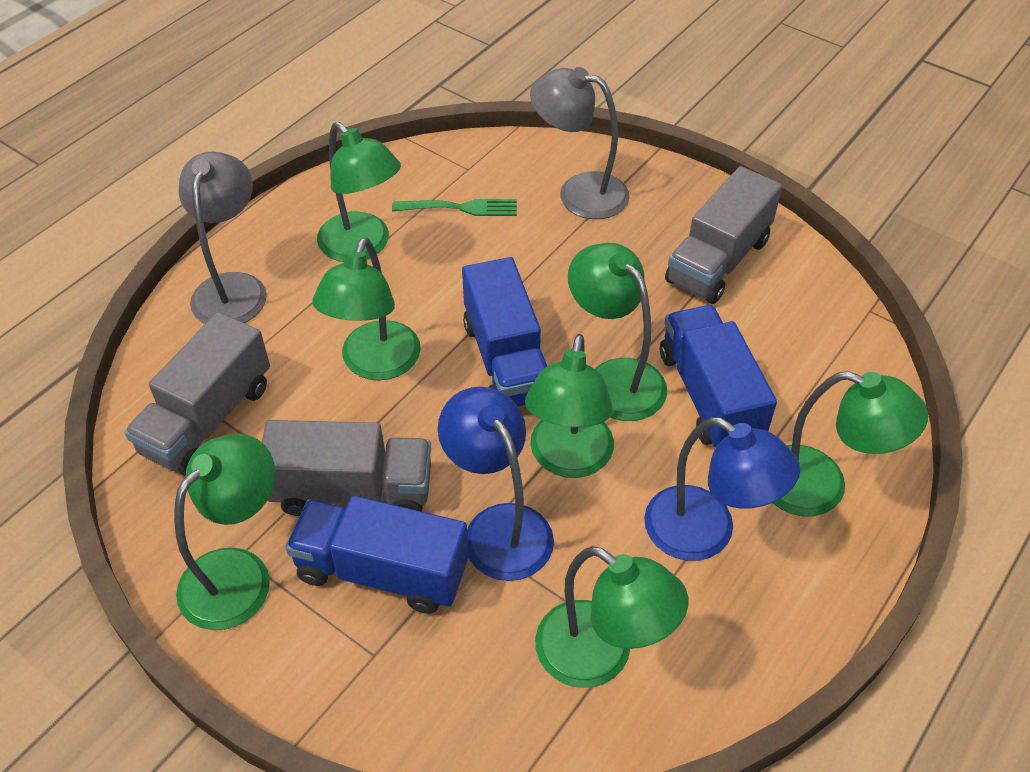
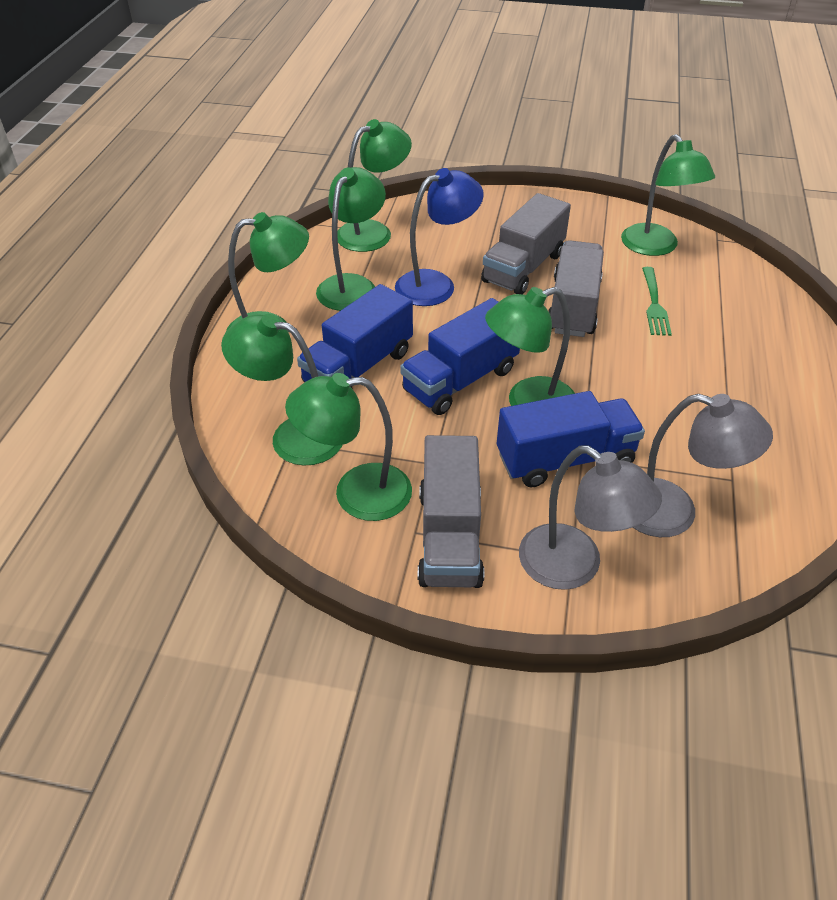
blue lamp: [438,387,554,581] [644,417,800,561] = 2 -> [395,168,484,306] = 1

